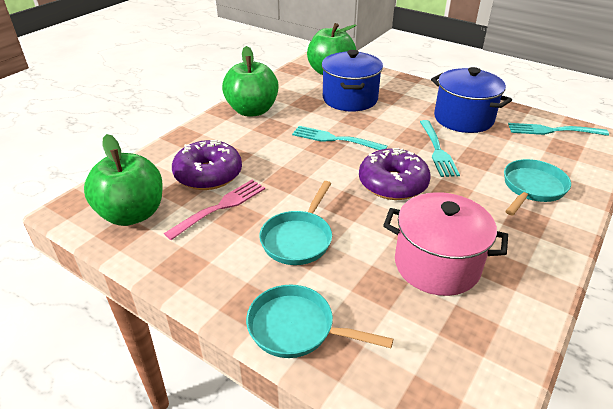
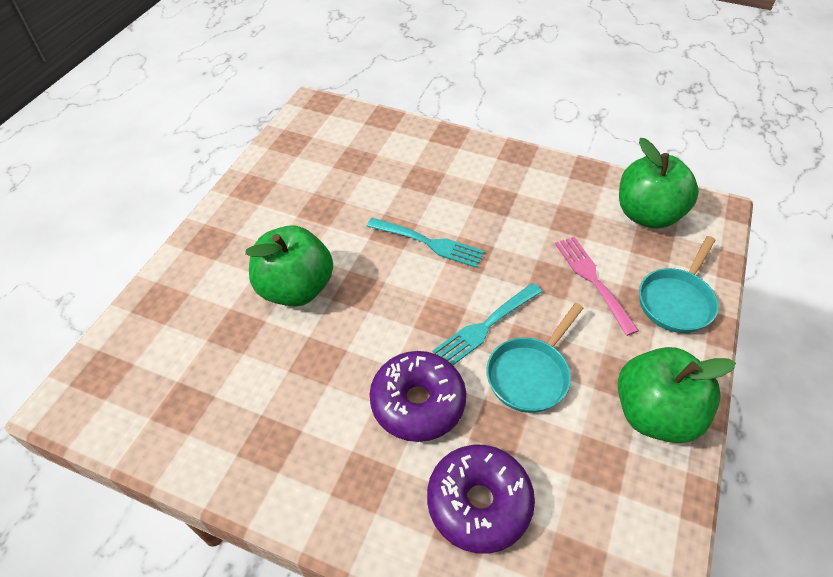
blue pot: [322,50,383,112] [431,67,512,133] = 2 -> none = 0
pink pot: [383,192,508,296] = 1 -> none = 0
turquoise fork: [292,126,387,150] [420,120,460,177] [508,123,609,136] = 3 -> [367,218,484,268] [432,283,542,365] = 2
turquoise pan: [246,285,393,358] [259,181,332,265] [504,159,571,215] = 3 -> [486,303,583,413] [639,236,719,333] = 2

